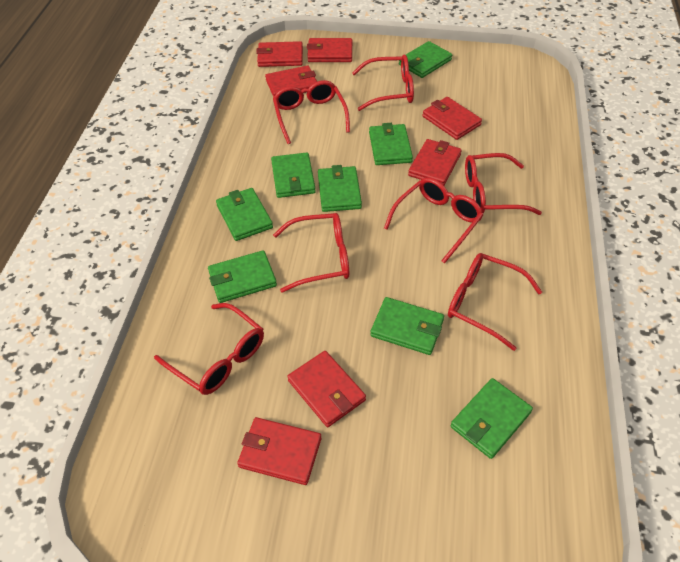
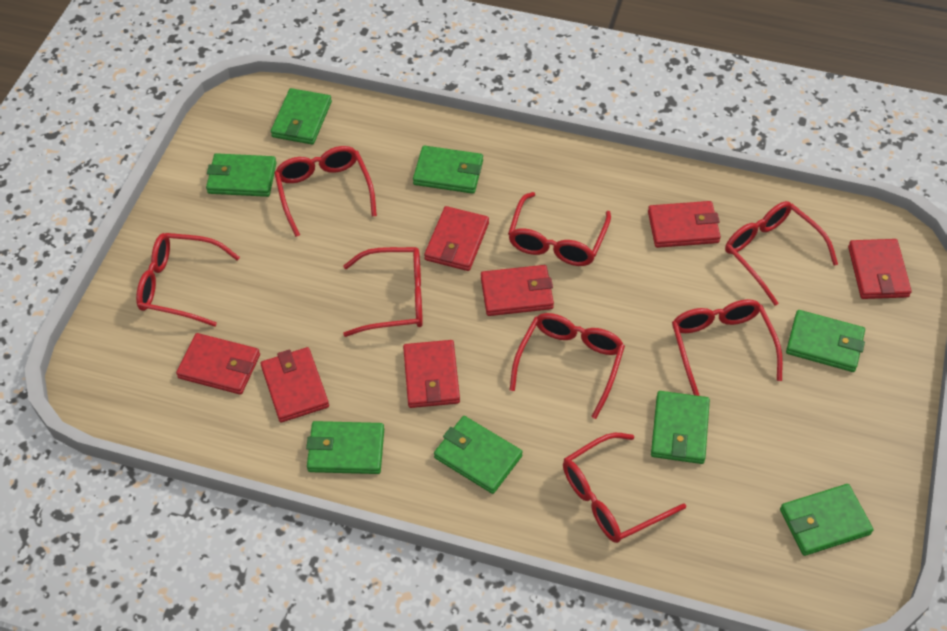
red glasses: [154,303,264,395] [273,80,350,144] [273,213,349,293] [352,55,414,111] [384,178,483,264] [448,253,542,351] [465,153,542,215] = 7 -> [136,233,240,327] [274,146,377,237] [343,247,423,337] [508,192,611,266] [510,313,625,419] [563,433,686,543] [672,299,783,396] [725,201,838,305] = 8

